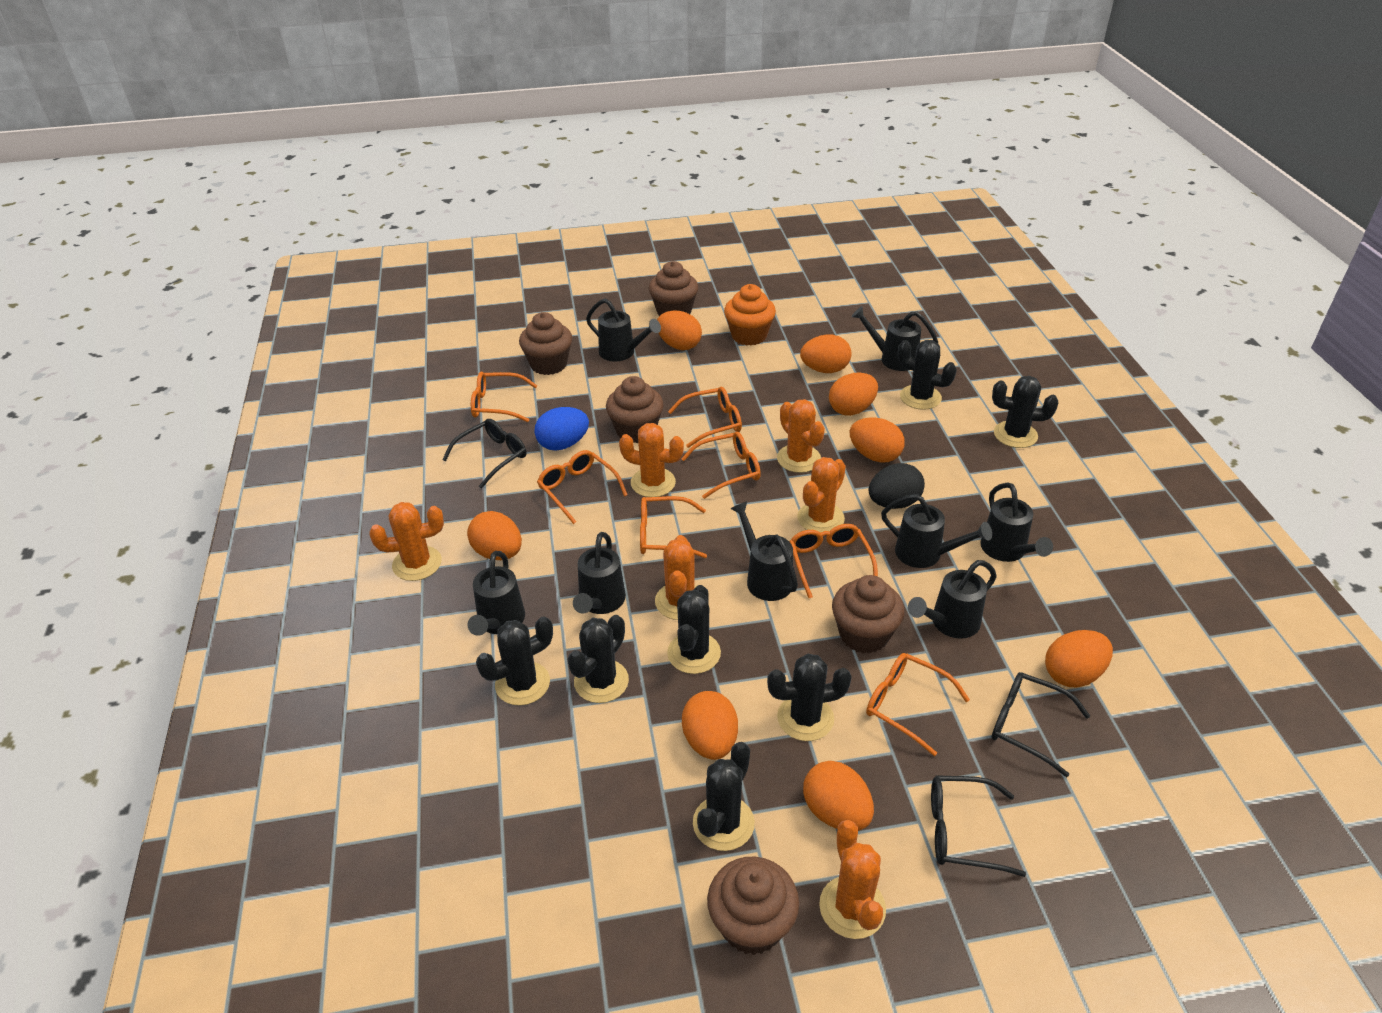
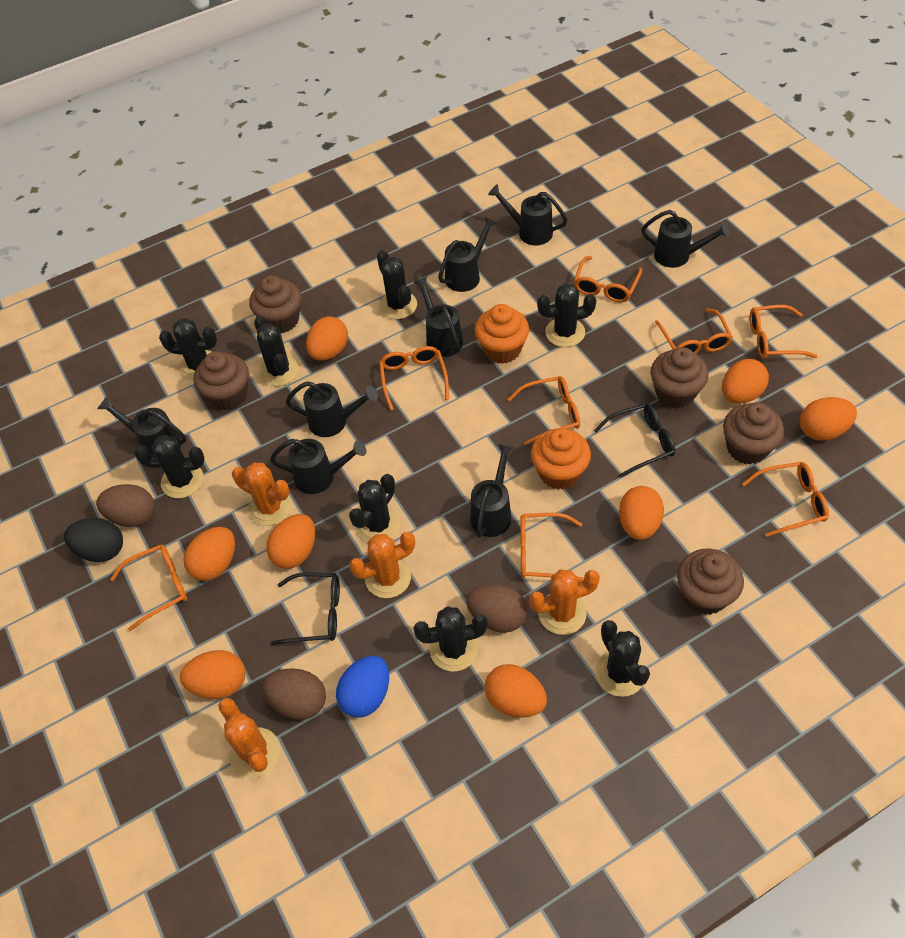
black cactus: [476,616,553,706] [567,615,629,703] [667,585,721,674] [693,742,755,851] [767,654,852,741] [898,340,957,410] [992,376,1058,448] = 7 -> [134,435,204,498] [159,318,217,380] [254,315,299,386] [349,474,401,542] [377,250,417,319] [413,606,488,672] [537,284,596,347] [595,620,650,697] = 8
black glasses: [442,419,526,489] [931,775,1026,877] [992,672,1090,777] = 3 -> [271,573,340,645] [594,403,675,478] = 2
brown egg: none = 0 -> [96,484,155,527] [262,668,326,720] [466,584,528,633] = 3
orange cactus: [369,502,444,581] [619,423,684,497] [655,535,697,620] [777,399,825,473] [797,457,846,533] [819,820,886,939] = 6 -> [218,698,280,778] [232,463,292,526] [349,532,415,598] [529,570,600,635] = 4
orange cupcake: [724,284,776,346] = 1 -> [475,304,529,364] [531,428,591,490] = 2
orange glasses: [471,371,537,422] [537,450,627,524] [640,496,707,558] [668,387,742,448] [681,432,761,499] [789,524,878,598] [866,653,970,756] = 7 -> [110,544,187,631] [379,346,449,411] [508,376,580,445] [520,513,584,581] [574,256,642,303] [655,309,732,354] [742,462,829,537] [750,305,817,359] = 8

